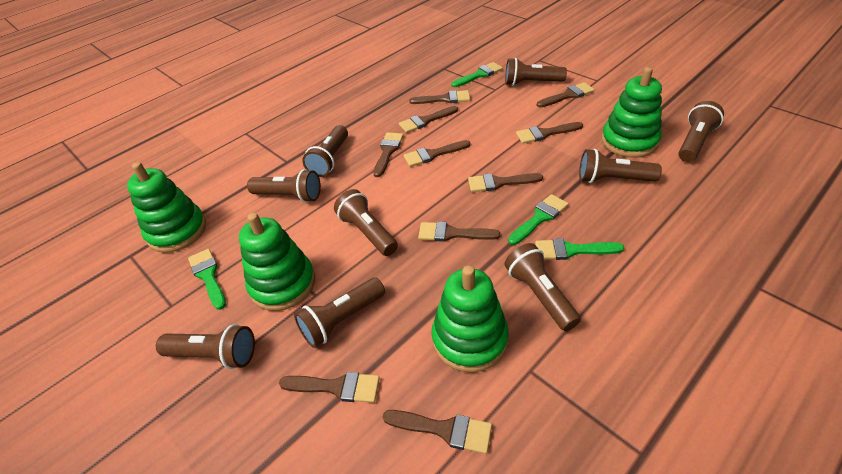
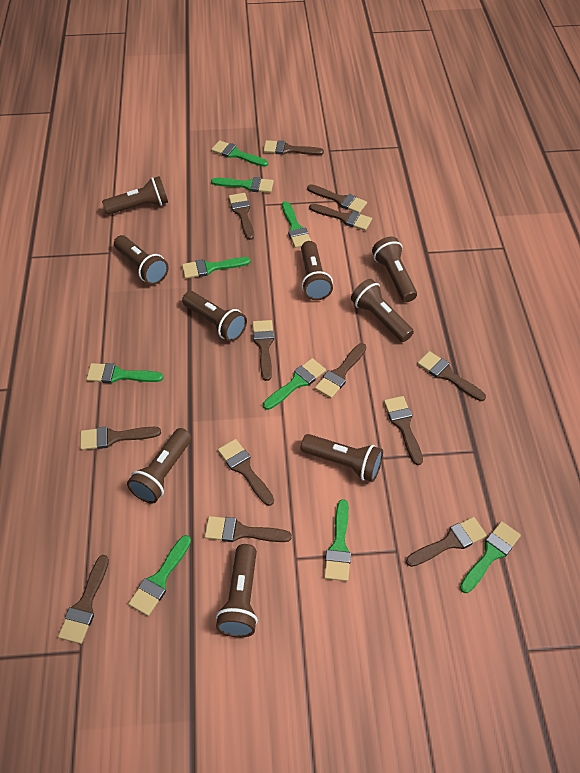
brown brush: [279,372,380,403] [373,132,403,177] [383,410,492,454] [399,106,458,133] [404,140,470,167] [409,90,470,104] [418,222,500,242] [468,173,543,192] [516,122,583,143] [537,82,595,108] = 10 -> [58,555,109,644] [80,426,161,450] [205,516,292,542] [218,439,274,506] [229,193,254,240] [252,320,274,381] [263,140,324,155] [307,184,367,213] [309,204,372,231] [315,343,366,398] [384,396,423,465] [406,517,487,567] [417,351,486,401] = 13
green brush: [188,249,226,310] [451,62,503,87] [508,194,568,245] [535,238,624,260] = 4 -> [86,363,163,383] [128,535,191,616] [182,257,250,279] [211,140,268,167] [211,177,274,193] [263,358,326,410] [282,201,311,248] [324,499,351,581] [460,521,521,593] = 9
green stacking toy: [127,162,206,253] [239,213,315,311] [431,266,509,373] [602,67,662,158] = 4 -> none = 0

